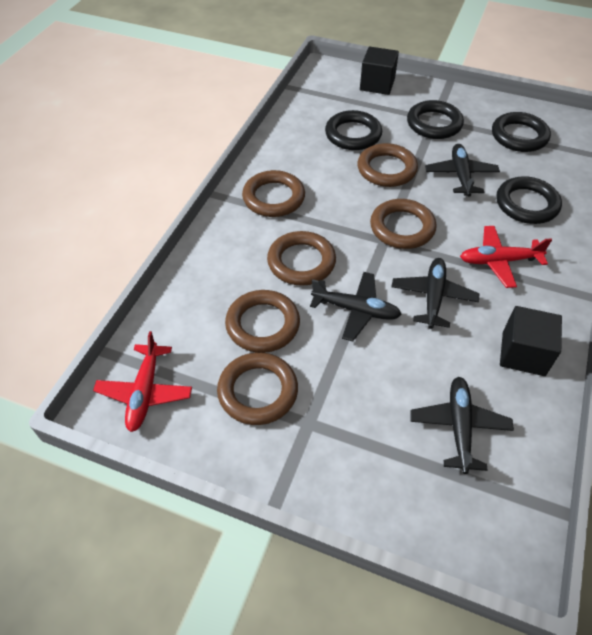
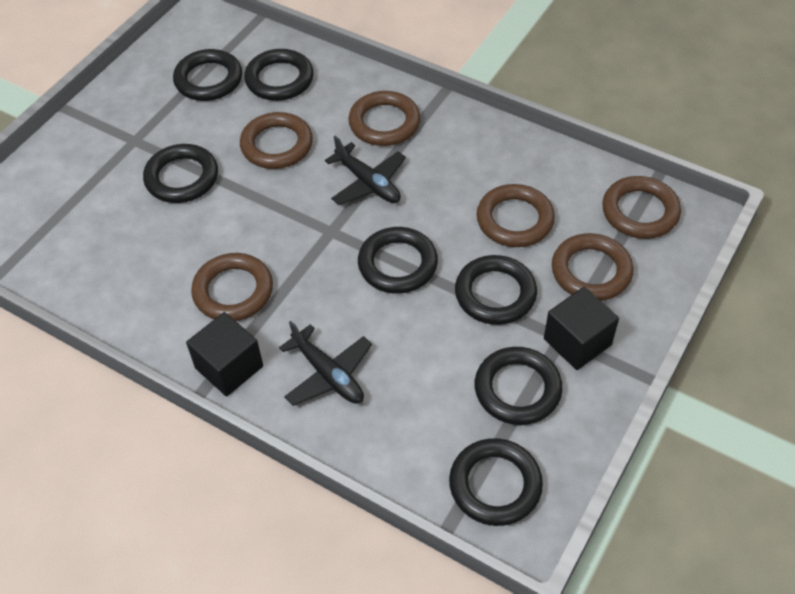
black plane: [310,272,402,341] [391,258,480,329] [410,377,514,474] [425,144,500,197] = 4 -> [279,321,372,406] [325,136,406,205] = 2
black ring: [325,110,382,150] [407,100,464,139] [492,112,551,152] [496,176,562,224] = 4 -> [143,144,218,203] [173,49,242,101] [244,49,314,101] [358,227,438,294] [449,438,543,526] [455,255,537,325] [475,347,563,425] = 7
red plane: [93,331,192,432] [460,226,552,288] = 2 -> none = 0

